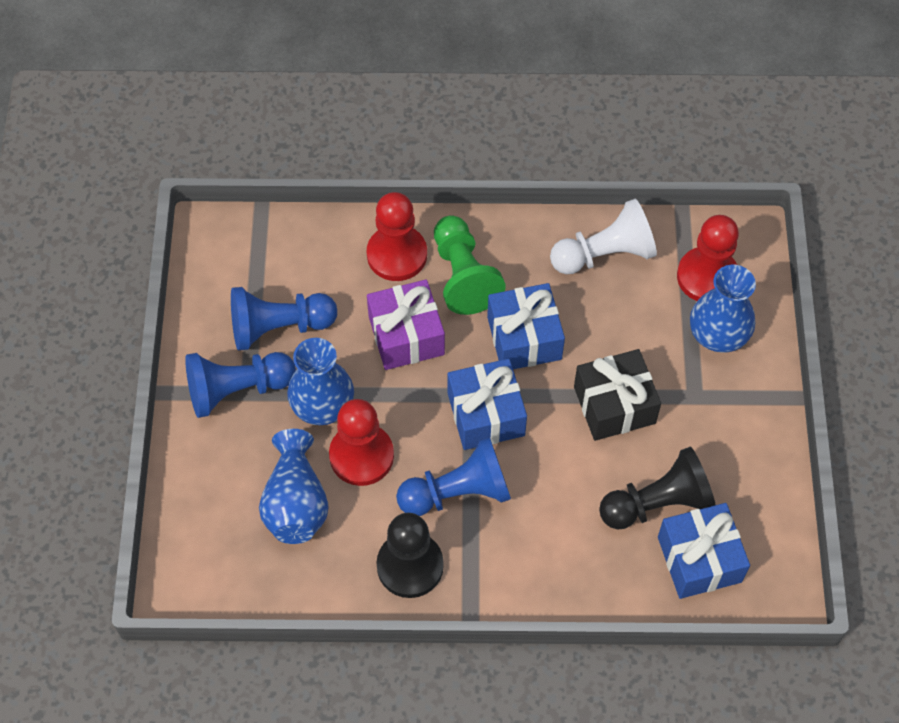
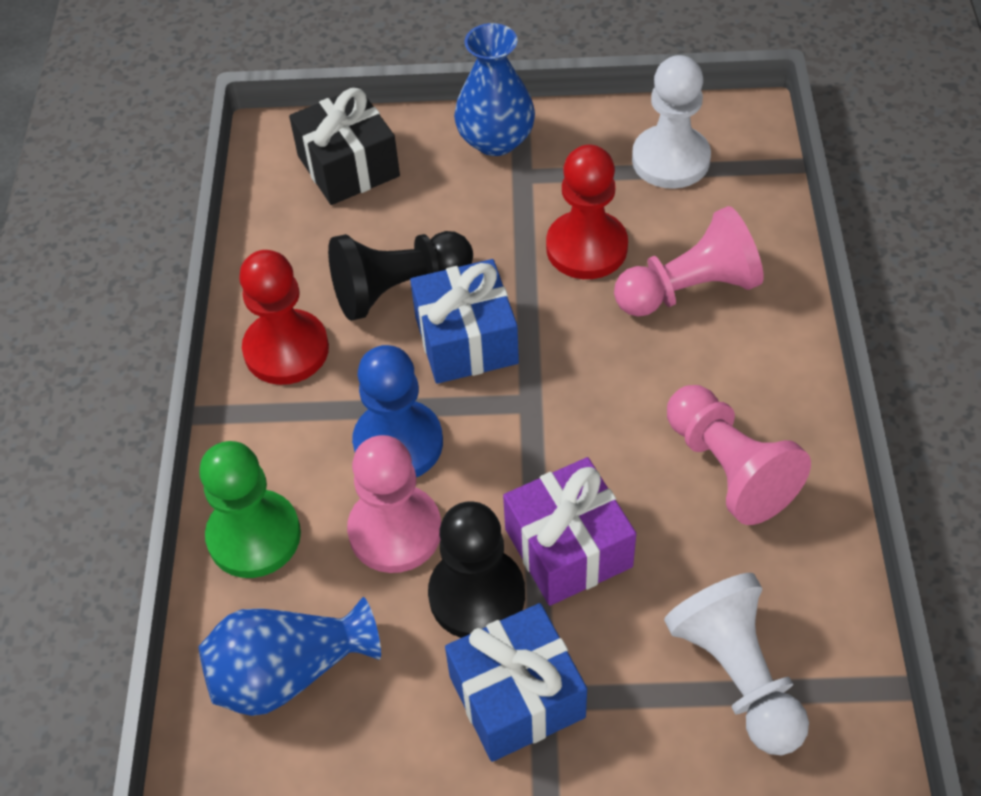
blue gift: [448,359,527,450] [487,283,565,369] [658,503,750,599] = 3 -> [410,259,519,384] [445,603,587,762] = 2
blue pawn: [185,352,296,418] [231,287,337,351] [396,437,511,516] = 3 -> [352,345,443,477] = 1
blue vase: [259,429,329,544] [287,338,354,425] [690,265,756,353] = 3 -> [198,597,381,716] [454,23,535,156] = 2
pink pawn: none = 0 -> [347,435,441,573] [614,206,764,317] [667,385,811,525] = 3
red pawn: [329,399,394,486] [367,192,427,281] [677,215,739,301] = 3 -> [239,250,329,385] [546,145,628,279] = 2
white pawn: [550,199,657,274] = 1 -> [632,55,711,189] [664,573,809,755] = 2

